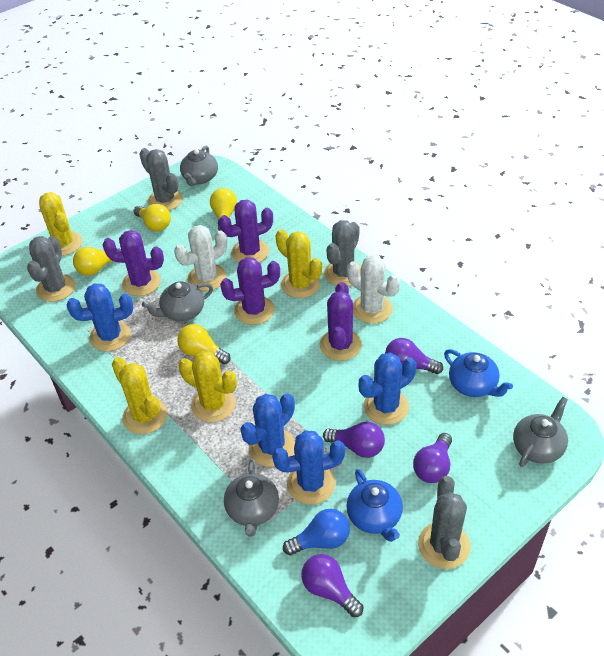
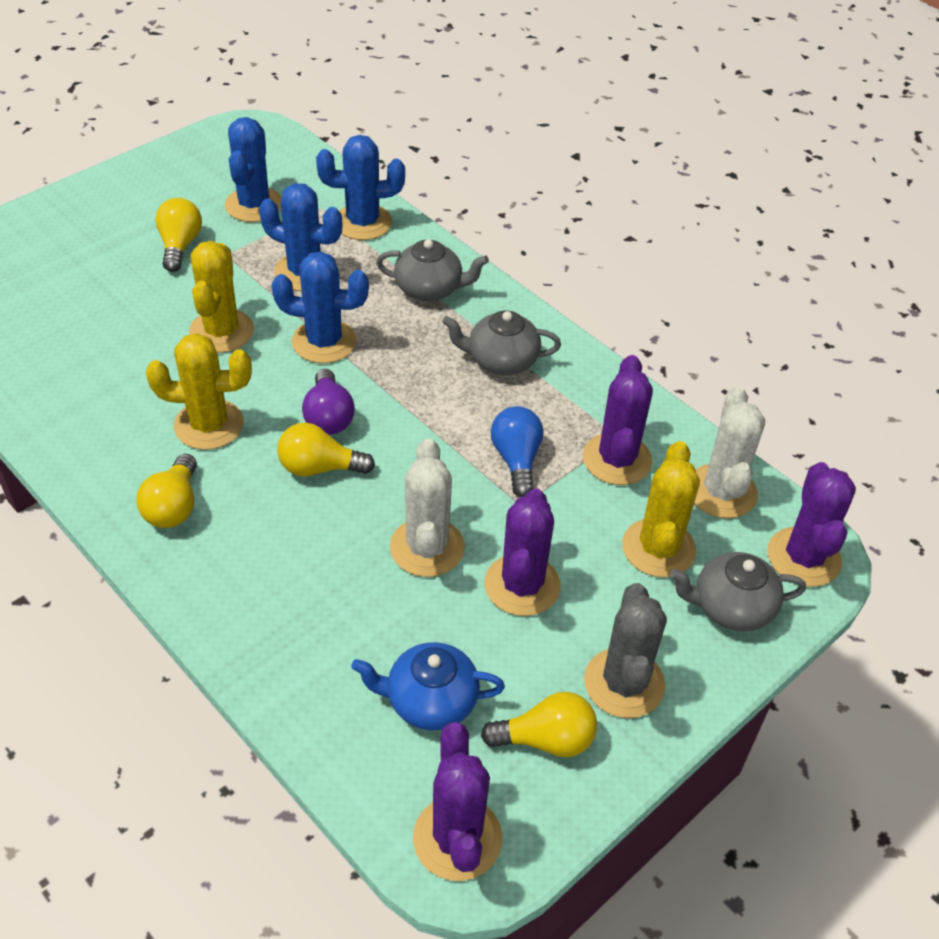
blue teapot: [346,469,403,542] [444,349,513,397] = 2 -> [351,642,505,731] = 1
grey cactus: [27,236,75,302] [139,148,183,210] [324,220,361,286] [418,476,470,569] = 4 -> [584,583,667,718] = 1
grey teapot: [142,281,213,321] [180,145,218,186] [224,460,279,537] [513,397,568,467] = 4 -> [376,239,489,301] [442,310,561,375] [670,552,806,631] = 3
purple light bulb: [301,554,363,617] [323,422,385,458] [385,338,443,374] [413,433,452,483] = 4 -> [302,369,355,435] = 1
yellow cactus: [39,192,82,256] [112,357,167,434] [179,351,237,423] [276,229,322,298] = 4 -> [146,333,252,450] [189,241,254,353] [622,441,700,577] = 3

